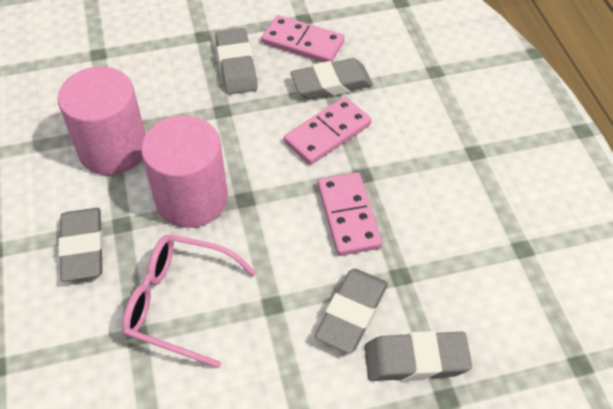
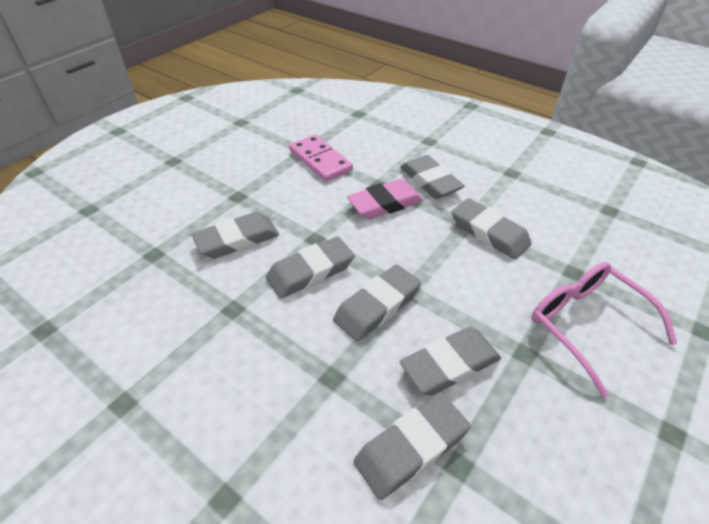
grey eraser: [58,208,103,282] [215,28,258,95] [290,58,373,100] [314,269,388,354] [365,331,472,381] = 5 -> [191,212,279,259] [266,237,354,299] [333,264,421,342] [354,393,471,500] [400,155,465,199] [400,327,501,396] [452,198,532,259] = 7
pink cylinder: [58,67,146,175] [141,116,228,228] = 2 -> none = 0
pink domino: [262,15,345,62] [284,97,372,165] [318,172,382,256] = 3 -> [289,135,353,182] = 1
pink eraser: none = 0 -> [347,179,423,219] = 1

